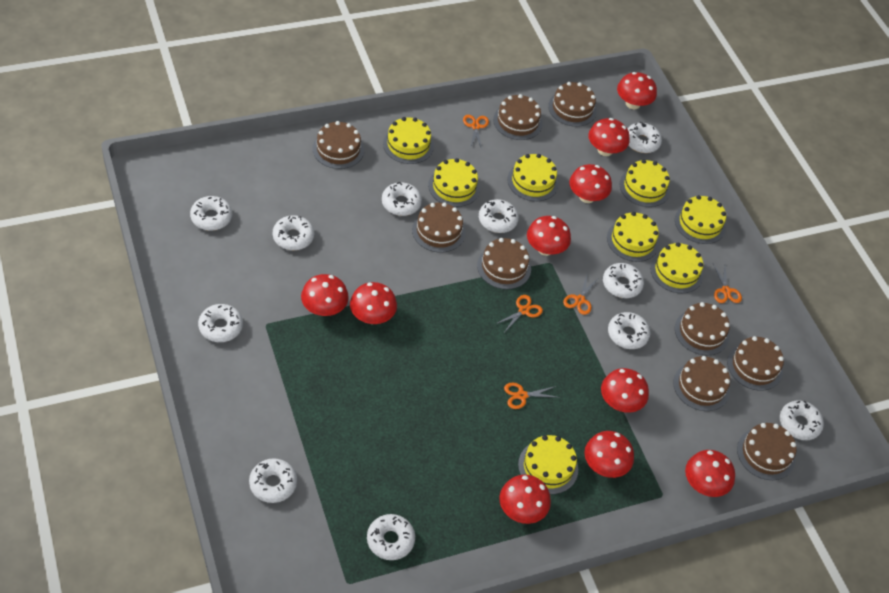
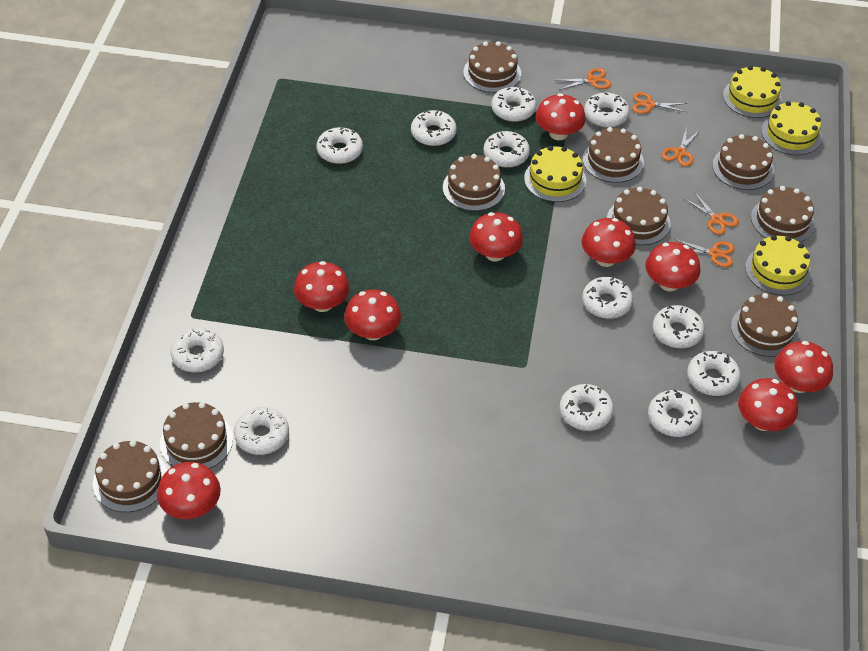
red mushroom: [301,274,349,316] [350,282,397,324] [499,475,551,524] [527,216,571,256] [569,164,612,203] [584,431,634,478] [588,118,630,156] [601,368,649,413] [617,72,657,109] [685,450,735,497] = 10 -> [157,462,221,519] [294,261,350,312] [344,289,401,340] [469,212,523,261] [536,93,586,140] [582,218,636,267] [645,242,701,291] [738,378,798,431] [775,341,833,393] = 9
white donut: [190,196,232,231] [198,304,243,342] [249,458,297,503] [273,215,314,250] [367,514,415,560] [382,182,422,216] [479,199,519,233] [603,263,644,298] [608,312,650,349] [627,122,662,153] [780,401,824,440] = 11 -> [171,328,224,373] [234,407,289,455] [316,127,363,164] [411,110,457,146] [483,131,530,168] [491,87,536,122] [560,384,614,431] [582,277,633,319] [584,93,630,128] [648,389,703,437] [653,305,705,349] [687,351,741,396] = 12
yellow cake: [383,117,434,164] [428,158,480,207] [507,154,559,201] [518,435,578,494] [607,212,659,262] [620,159,670,207] [650,242,703,293] [675,195,726,244] = 8 -> [524,146,586,202] [723,66,782,118] [745,235,811,296] [761,101,822,155] = 4

